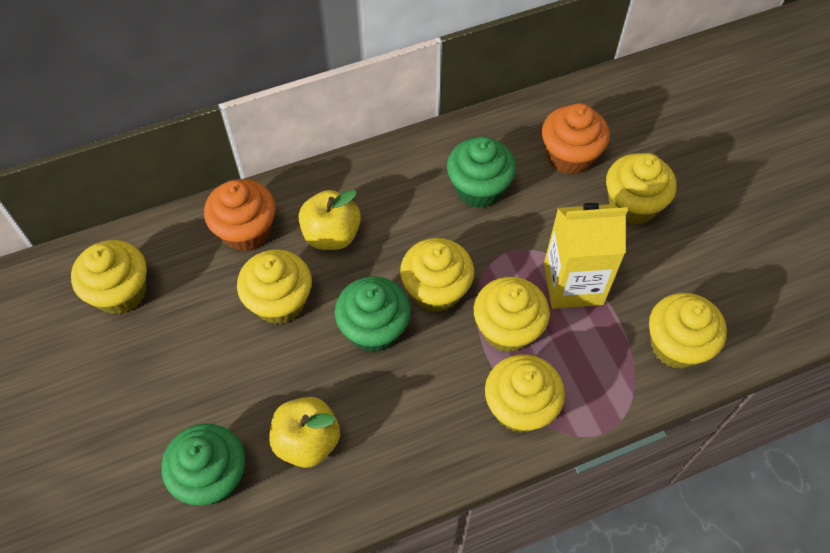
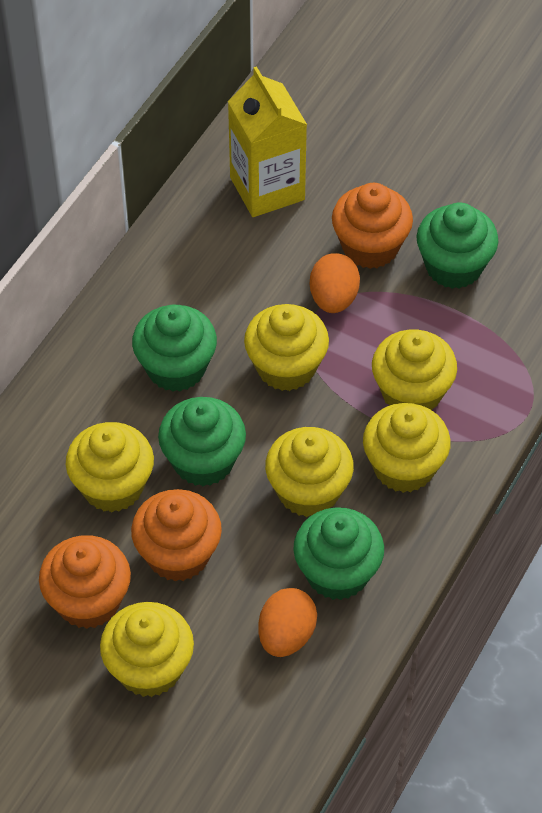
green cupcake: [162,423,245,505] [335,276,411,352] [447,136,516,208] = 3 -> [132,305,217,392] [158,397,246,486] [293,507,384,600] [416,202,499,289] = 4
orange cupcake: [204,179,276,251] [542,103,610,175] = 2 -> [39,535,131,629] [131,489,222,582] [332,183,413,269] = 3
orange egg: none = 0 -> [258,588,317,657] [310,253,360,313] = 2
yellow apple: [269,397,340,468] [298,190,361,250] = 2 -> none = 0
yellow cupcake: [71,240,147,314] [237,249,312,324] [400,238,474,312] [474,277,550,353] [485,354,565,433] [606,153,677,225] [649,293,727,369] = 7 -> [66,422,154,512] [100,602,194,697] [244,304,329,391] [265,427,354,517] [363,403,451,493] [372,330,457,410] = 6

